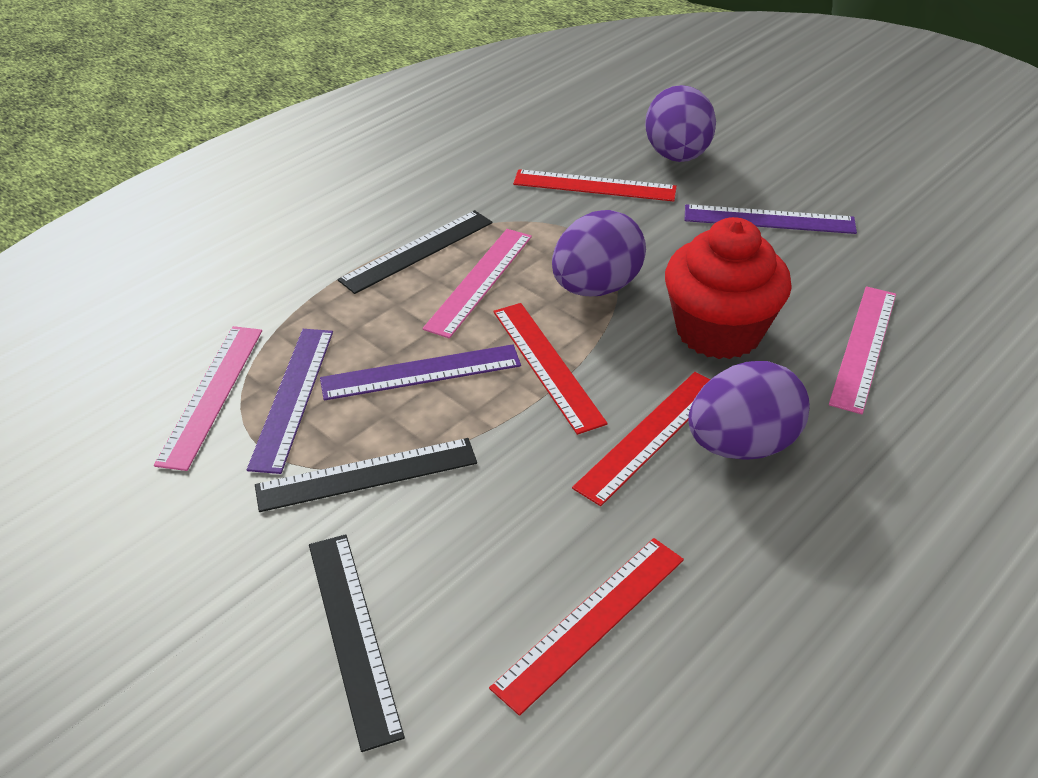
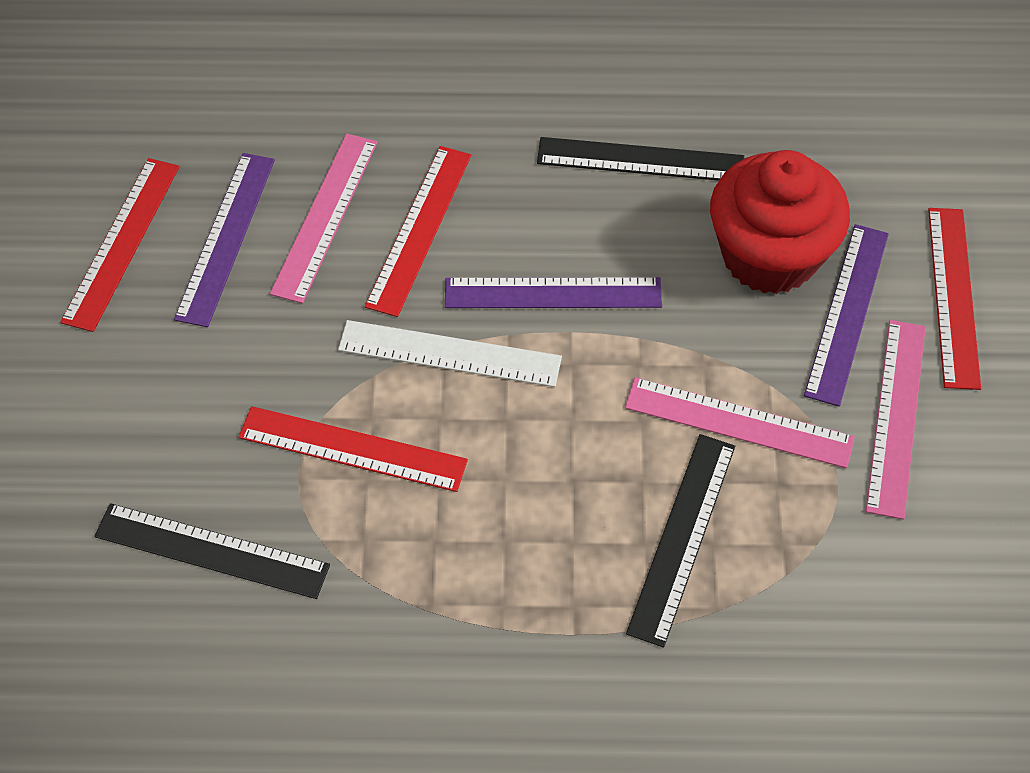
purple egg: [552,210,646,296] [645,85,716,162] [688,361,810,460] = 3 -> none = 0
white ruler: none = 0 -> [338,320,562,387] = 1

